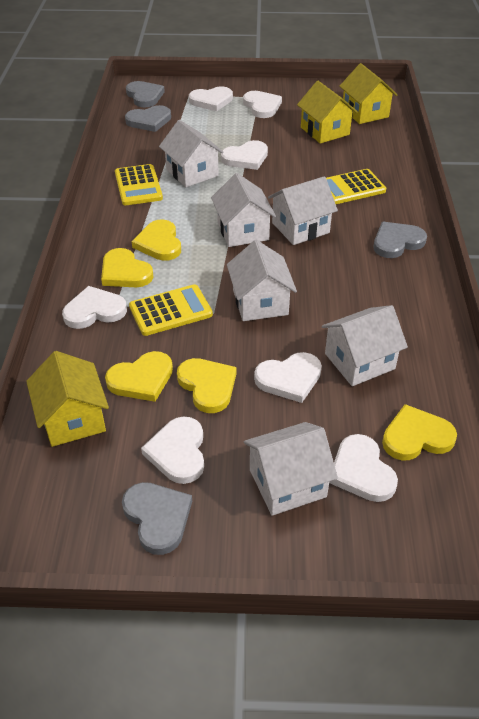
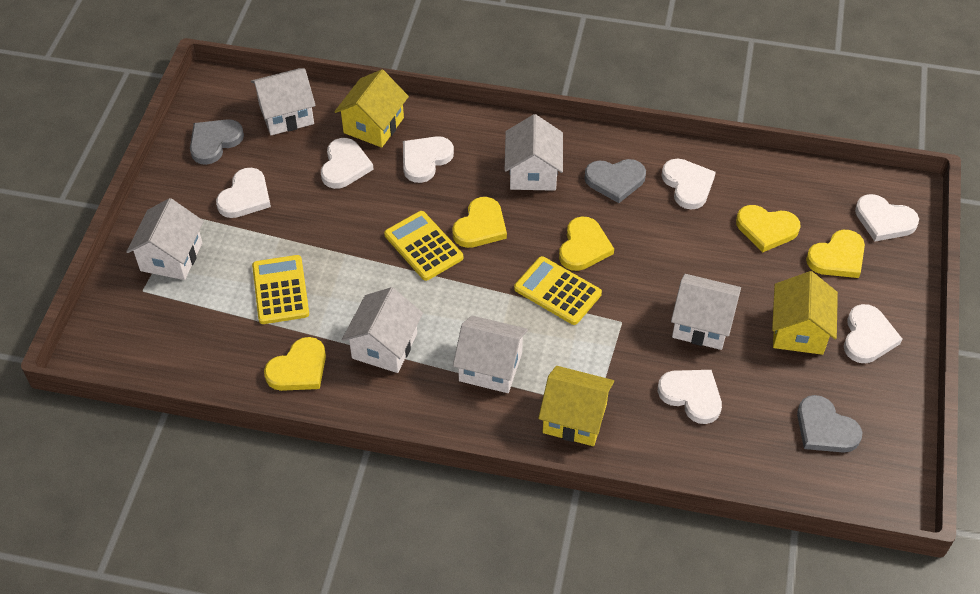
grey heart: [122,482,192,555] [125,105,171,132] [126,81,165,108] [374,222,427,258] = 4 -> [190,119,244,165] [584,159,646,203] [797,395,862,453] = 3

